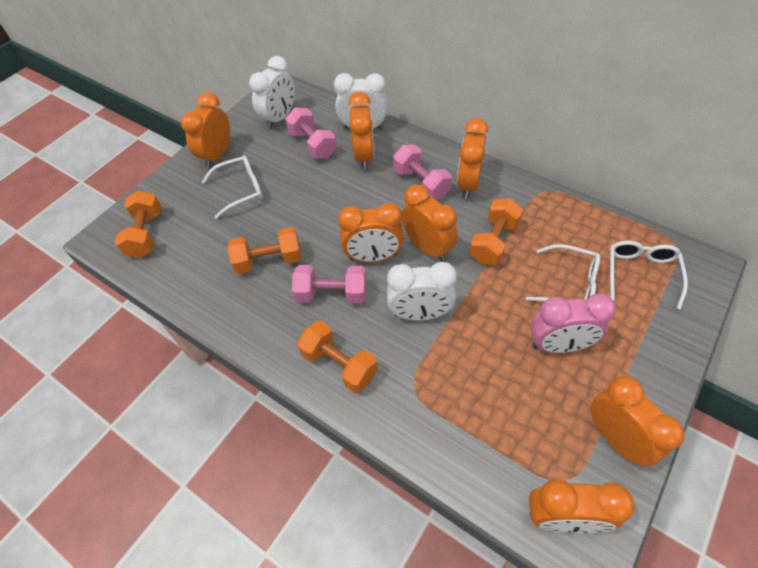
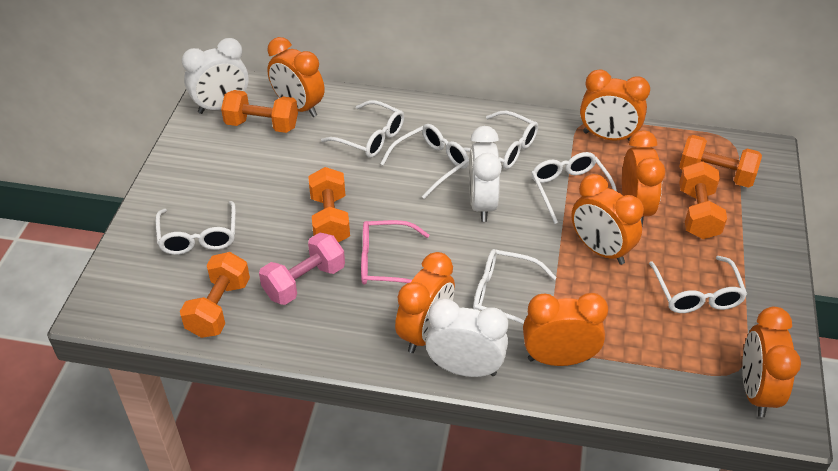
orange dumbbell: [114,190,162,258] [227,227,301,274] [297,321,378,393] [469,198,523,265] = 4 -> [180,252,250,338] [221,90,298,133] [308,167,350,242] [679,135,762,188] [679,161,727,239] = 5
pink clock: [530,294,616,353] = 1 -> none = 0
pink dumbbell: [285,107,337,159] [292,265,367,304] [393,145,452,200] = 3 -> [259,232,345,305] = 1
pink glasses: none = 0 -> [361,220,429,285] = 1
white glasses: [202,155,263,219] [525,244,600,301] [610,241,688,309] = 3 -> [155,201,236,255] [321,100,404,158] [380,124,469,199] [463,111,538,169] [473,249,557,325] [531,152,617,224] [649,256,747,313] = 7

